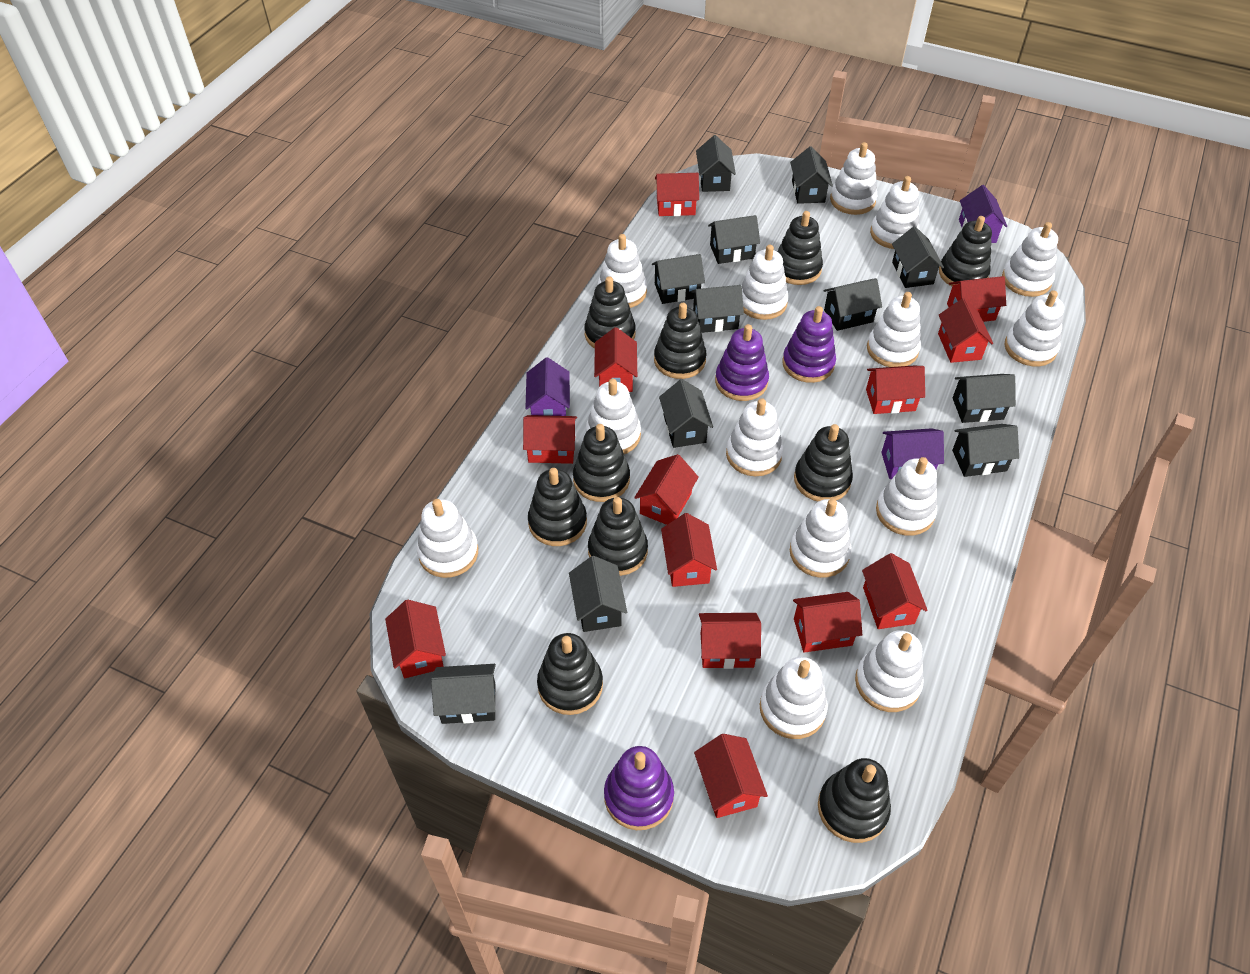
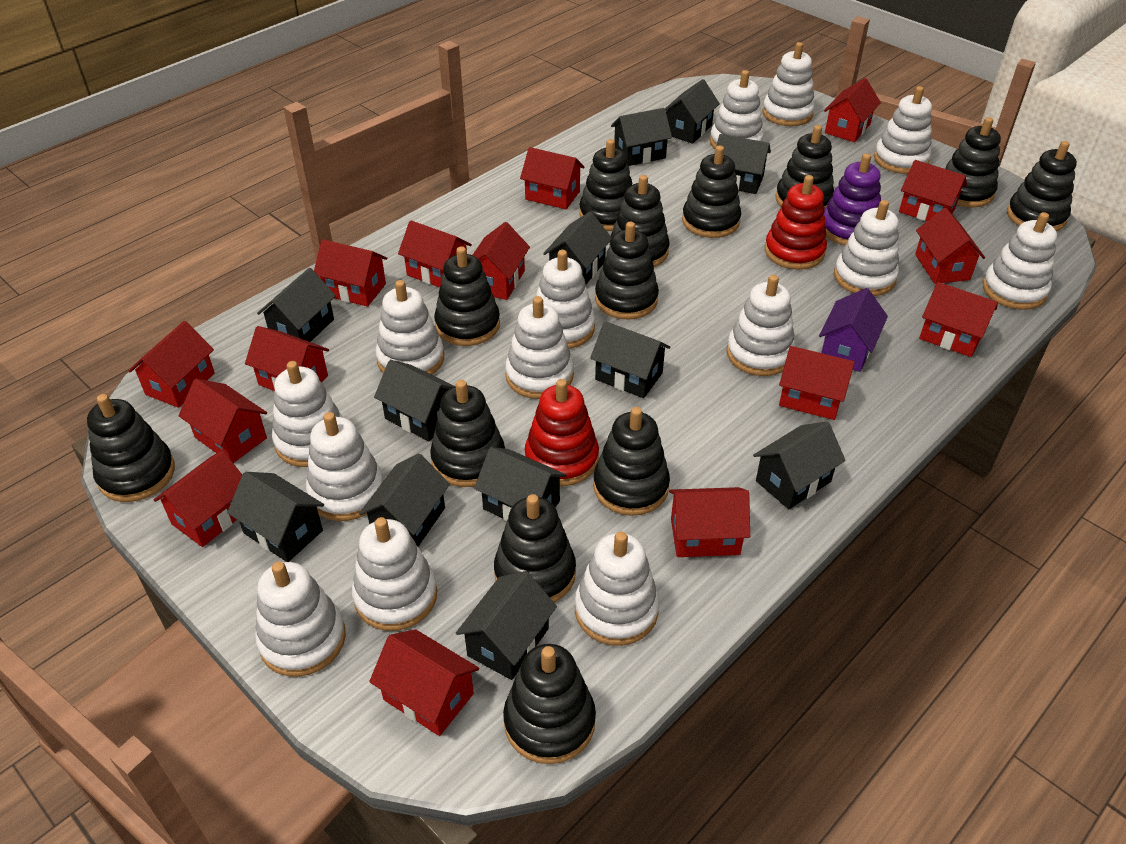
black stacking toy: [528,468,587,546] [537,633,603,715] [573,424,630,502] [584,276,636,349] [588,497,648,576] [654,303,706,379] [777,211,823,285] [794,424,853,502] [818,758,891,843] [939,216,992,286] = 10 -> [87,394,175,502] [430,380,505,487] [434,246,500,346] [494,494,576,603] [503,644,596,764] [579,139,632,231] [593,407,670,516] [595,222,659,320] [609,175,670,267] [682,145,741,238] [775,125,834,208] [946,117,1001,208] [1007,141,1077,231] = 13
purple house: [525,357,570,416] [881,428,944,479] [959,185,1007,243] = 3 -> [819,288,888,372] = 1
purple stacking toy: [604,746,674,830] [715,324,769,401] [782,306,836,383] = 3 -> [824,153,881,245] = 1
red house: [385,600,446,678] [523,415,577,464] [594,327,637,392] [634,454,699,525] [655,173,699,216] [661,513,717,587] [694,734,768,818] [699,613,761,669] [793,592,862,653] [862,553,928,629] [866,366,925,414] [938,298,993,363] [947,276,1006,322] = 13 -> [129,321,215,408] [154,451,242,547] [178,379,267,463] [245,326,329,391] [314,239,388,307] [369,629,479,736] [398,220,472,288] [473,222,530,300] [520,147,585,209] [669,487,750,557] [779,346,855,420] [824,78,881,142] [899,160,967,221] [915,208,985,284] [919,282,998,357] = 15
red stacking toy: none = 0 -> [525,379,599,486] [765,175,827,270] = 2

